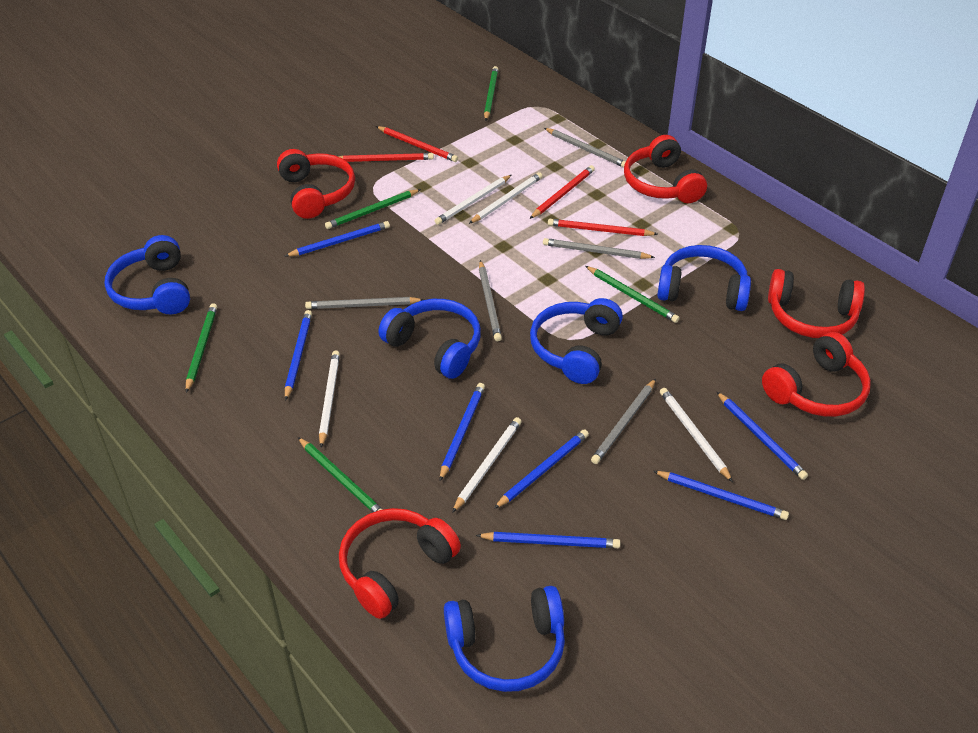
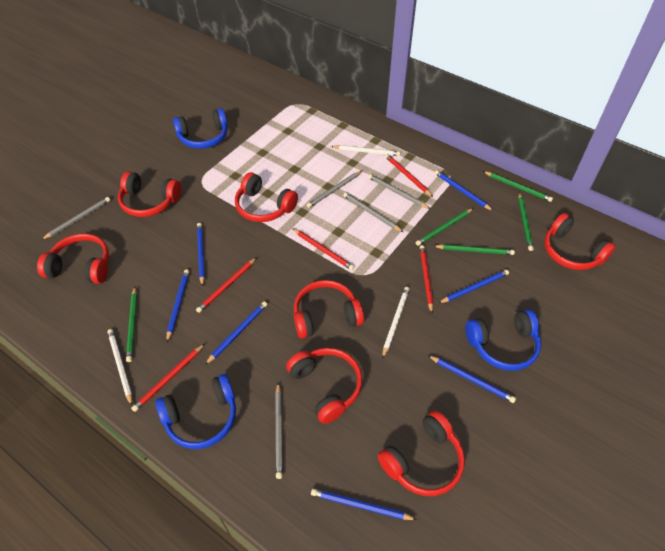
blue headphones: [104,235,190,315] [379,299,481,379] [444,586,565,692] [530,298,623,384] [657,245,751,311] = 5 -> [155,374,236,449] [173,108,228,149] [465,309,541,371] = 3
red headphones: [277,149,355,219] [339,508,461,619] [624,135,707,203] [762,332,871,417] [768,269,865,338] = 5 -> [37,234,109,284] [118,171,181,217] [235,172,298,222] [286,348,363,424] [293,280,364,339] [378,411,465,496] [544,213,616,270] = 7
red pencil: [339,153,434,162] [376,126,458,162] [530,165,595,219] [548,219,658,236] = 4 -> [131,344,204,412] [196,257,257,313] [292,228,354,270] [385,154,433,197] [420,245,433,313] = 5
white pencil: [319,350,340,447] [435,175,511,225] [452,417,522,513] [469,172,542,224] [660,388,733,482] = 5 -> [107,329,132,406] [331,145,401,156] [382,287,410,359] = 3

